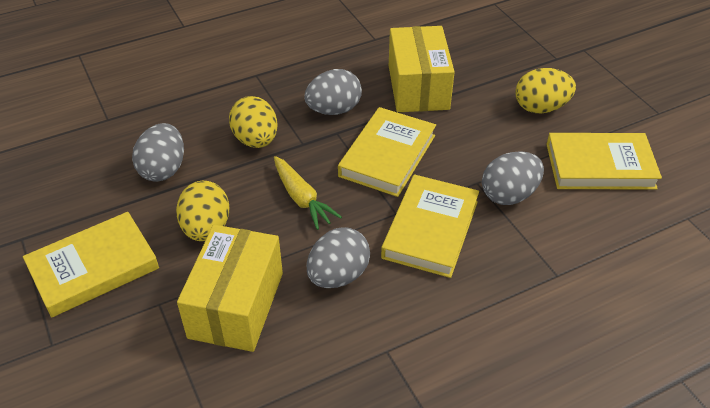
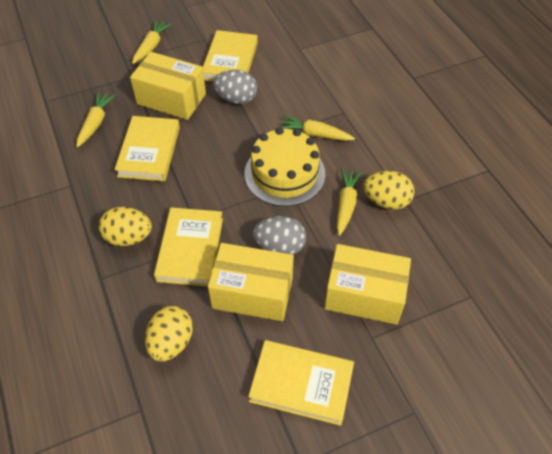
grey egg: [132,123,184,182] [304,69,362,115] [307,227,370,288] [482,152,544,205] = 4 -> [213,70,257,104] [253,216,306,255] = 2
yellow box: [177,225,283,352] [389,26,455,112] = 2 -> [130,52,206,120] [208,243,294,321] [324,244,411,325] = 3
yellow cake: none = 0 -> [244,127,325,206] = 1
yellow carrot: [274,156,342,230] = 1 -> [76,92,116,147] [132,20,172,64] [281,115,355,141] [337,168,362,236] = 4

